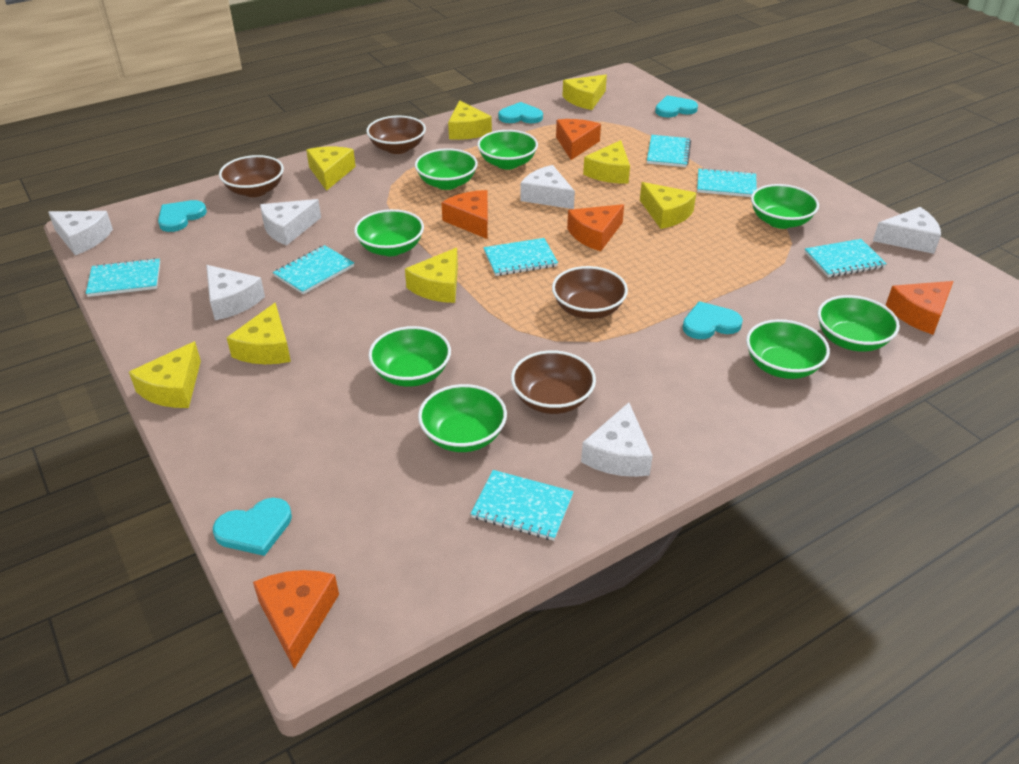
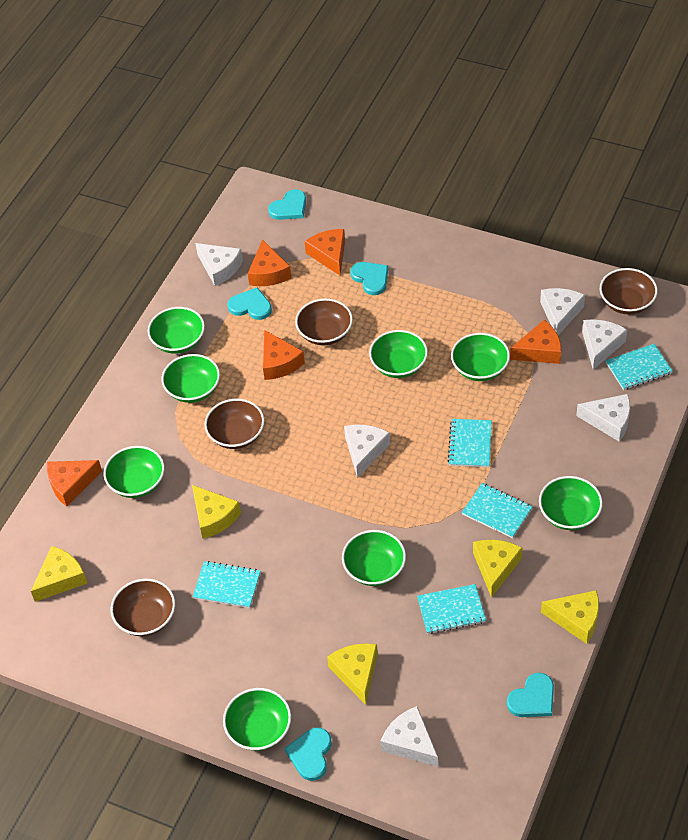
turquoise notebook: [86,258,160,297] [273,245,354,294] [471,470,574,541] [483,238,558,276] [647,135,691,167] [697,168,757,197] [805,239,887,277] = 7 -> [193,561,260,608] [417,584,486,634] [448,419,492,467] [462,483,533,538] [606,344,673,390] = 5
yellow cheese: [129,341,201,408] [227,303,291,364] [306,147,356,191] [405,248,458,303] [448,100,492,140] [562,75,607,110] [583,140,630,183] [640,182,696,229] = 8 -> [31,546,87,602] [192,485,241,539] [327,643,378,705] [473,540,522,598] [541,590,599,644] = 5

